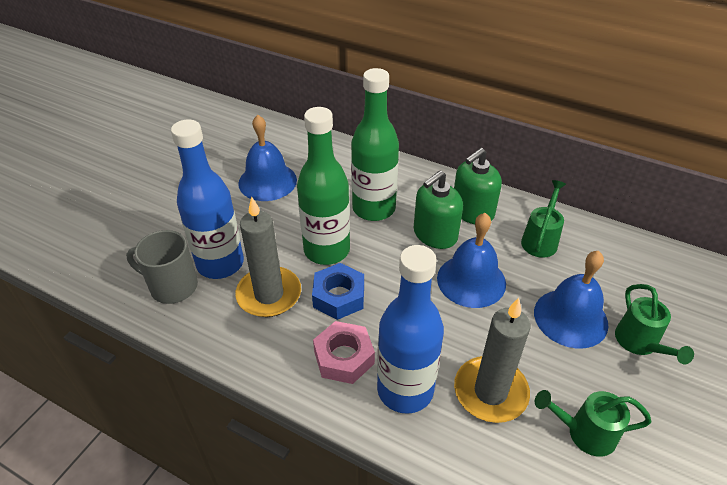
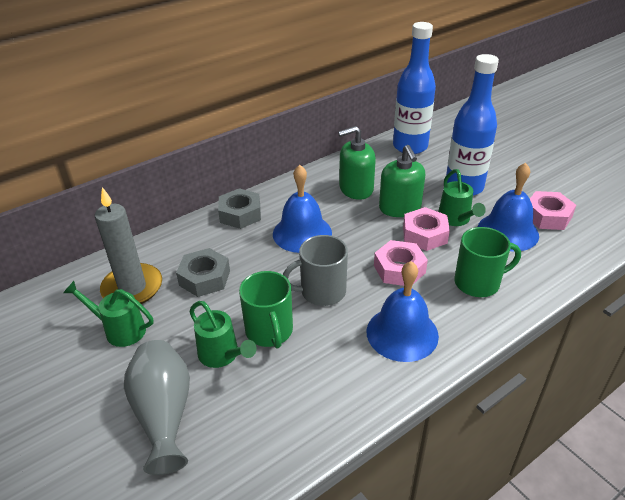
blue nut: [312,263,364,320] = 1 -> none = 0
green bottle: [297,107,350,265] [351,68,399,221] = 2 -> none = 0
green mug: none = 0 -> [239,271,293,349] [454,227,521,297] = 2
grey candle: [235,196,301,317] [454,298,531,423] = 2 -> [95,187,162,304] = 1
grey nut: none = 0 -> [176,248,230,297] [218,188,261,229] = 2
grey vase: none = 0 -> [124,340,190,475] = 1
pink nut: [313,321,375,384] = 1 -> [374,240,428,286] [403,207,450,251] [530,191,576,230] = 3

